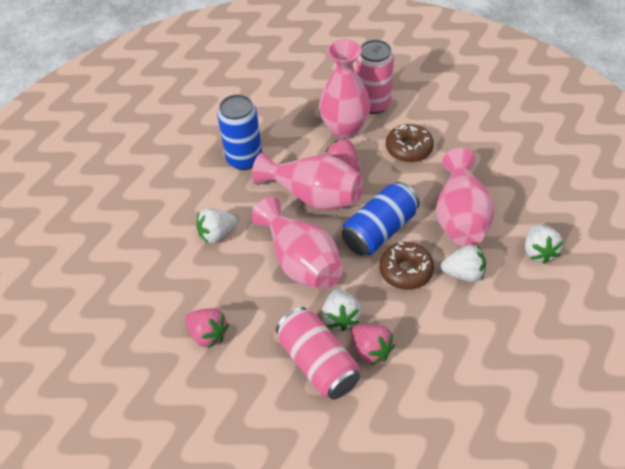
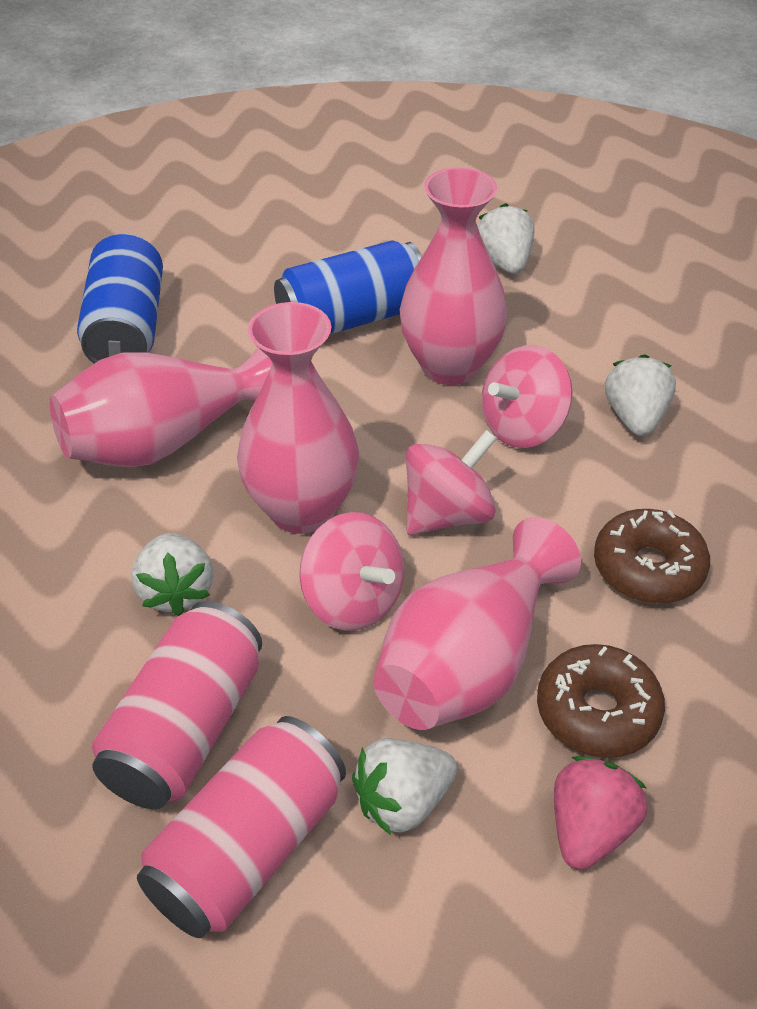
pink spinning top: none = 0 -> [299,512,404,631] [406,430,497,535] [481,345,573,448] = 3
pink strawberry: [185,308,229,348] [325,138,359,172] [351,324,395,366] = 3 -> [554,756,647,870] = 1

